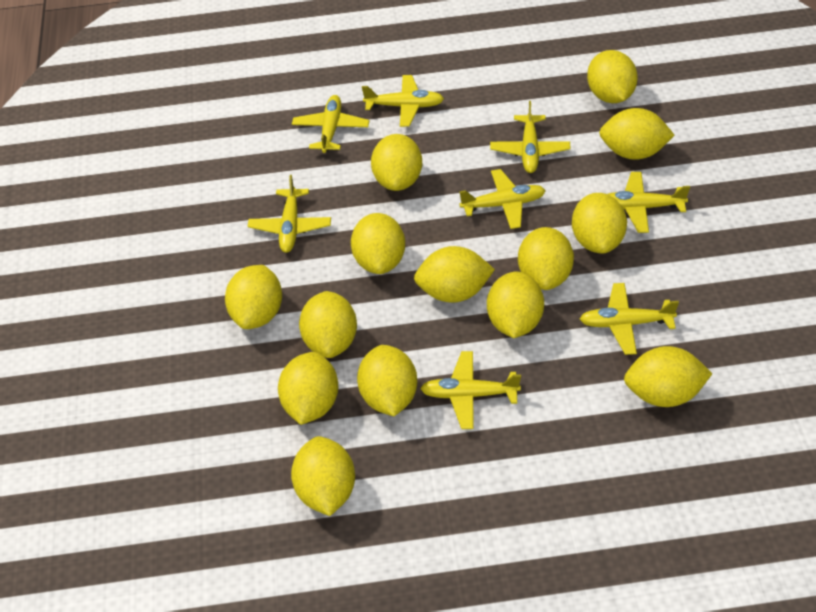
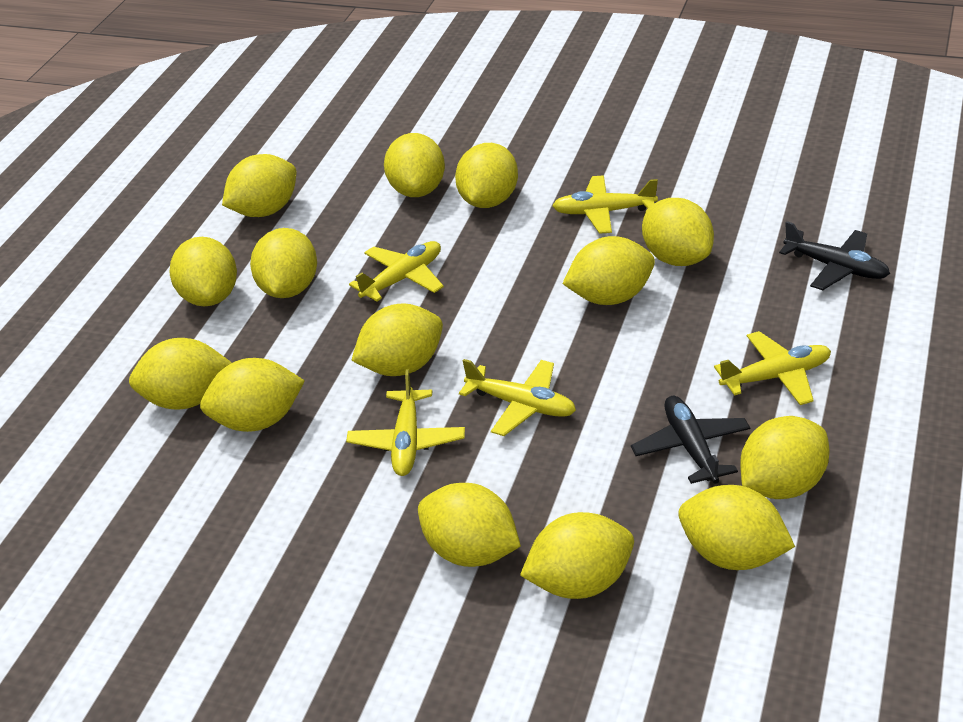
black plane: none = 0 -> [631,396,750,484] [779,221,890,290] = 2
yellow plane: [248,175,331,253] [292,95,369,153] [362,75,444,127] [420,351,521,429] [459,169,546,229] [490,101,570,173] [580,283,679,355] [608,172,690,233] = 8 -> [346,369,465,476] [349,241,444,302] [459,359,576,436] [552,175,658,234] [714,331,831,405] = 5

